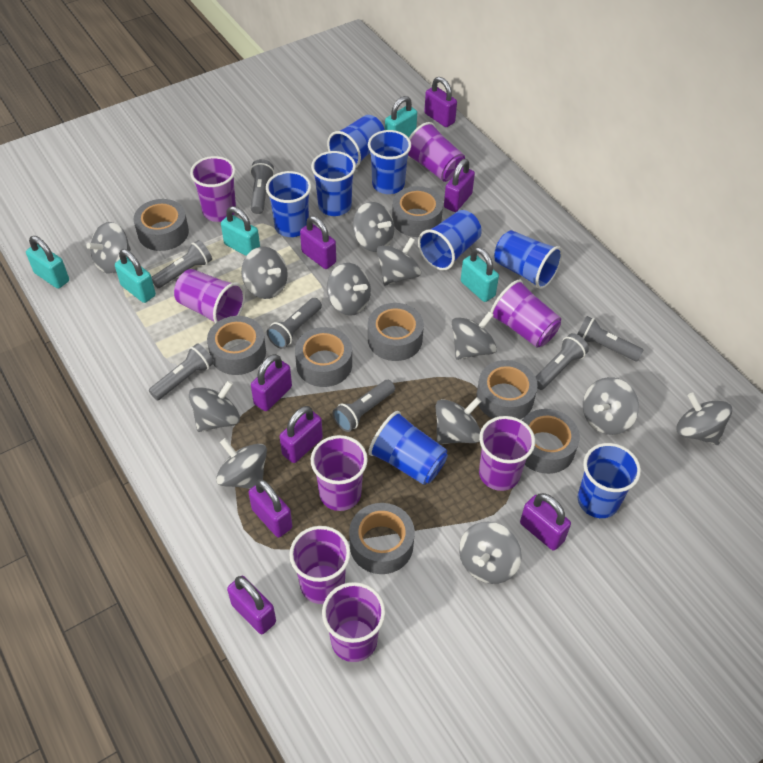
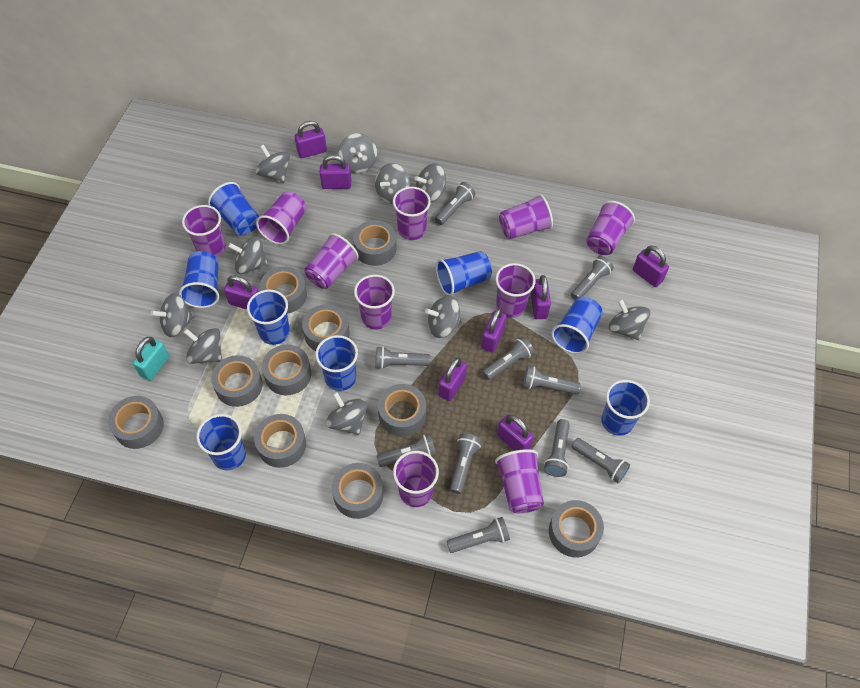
grey flashlight: [149,343,214,400] [152,240,212,288] [250,159,274,214] [267,298,322,349] [333,380,395,432] [535,333,589,390] [577,316,644,361] = 7 -> [376,346,431,369] [376,434,436,467] [435,182,476,225] [447,517,510,553] [450,433,481,494] [482,337,534,380] [523,366,581,394] [544,419,570,477] [571,256,614,300] [572,438,630,483] = 10
grey spinning top: [86,222,131,273] [189,381,240,432] [216,438,267,489] [241,247,288,299] [327,263,371,316] [353,202,394,252] [377,237,421,286] [436,397,481,444] [452,312,497,360] [459,522,522,584] [583,377,639,435] [676,392,732,445] = 12 -> [151,293,195,337] [184,328,222,364] [228,236,268,274] [255,144,290,183] [326,392,368,435] [338,133,377,173] [375,163,410,204] [414,164,446,202] [425,295,461,338] [608,299,650,340] = 10
grey tape: [134,199,189,251] [207,316,266,375] [295,327,352,387] [349,503,415,574] [368,303,424,361] [392,186,443,237] [476,360,537,419] [522,409,580,474] = 8 -> [108,396,164,449] [211,355,263,407] [254,414,306,468] [260,266,307,314] [262,345,311,395] [302,304,350,351] [332,463,384,519] [353,220,397,266] [378,384,426,436] [549,500,604,557] = 10
purple cup: [174,269,245,323] [190,156,236,222] [289,526,351,604] [311,435,368,511] [322,582,385,662] [408,122,465,182] [479,416,535,491] [490,280,561,348] = 8 -> [182,205,226,257] [256,191,307,244] [304,233,359,289] [354,275,395,329] [393,187,431,240] [393,451,439,507] [495,263,536,318] [495,449,544,513] [499,194,553,239] [586,201,635,255] = 10
turquoise padlock: [26,236,69,289] [115,249,156,303] [221,206,260,256] [385,96,417,138] [461,247,499,302] = 5 -> [133,337,169,381] = 1

